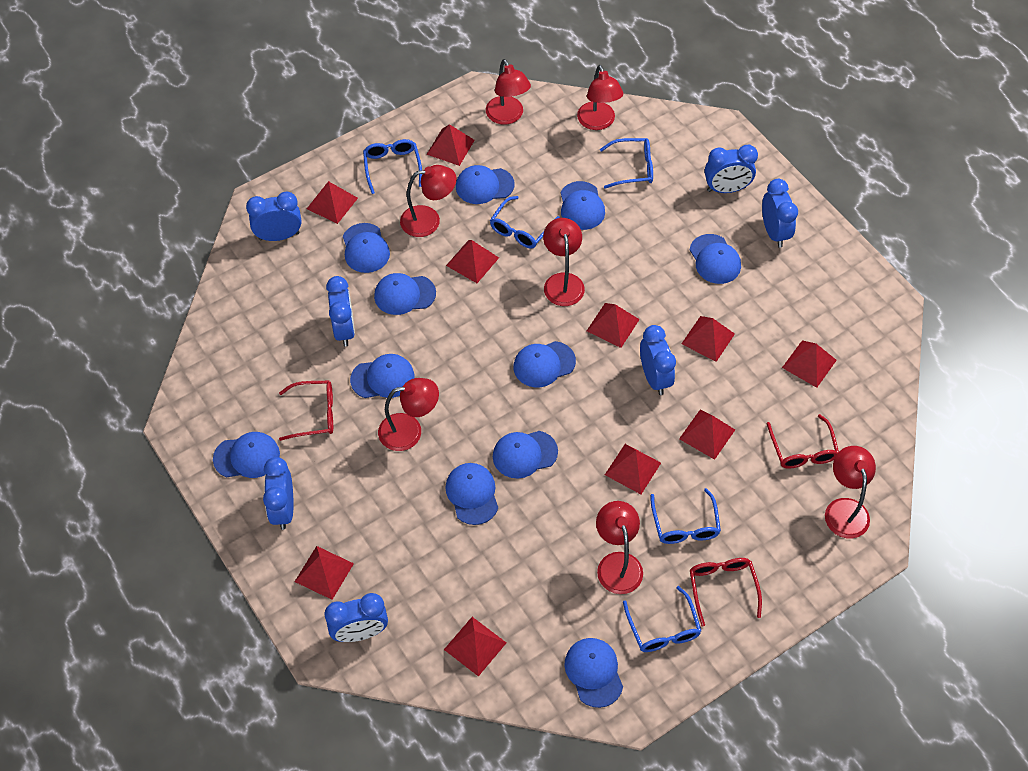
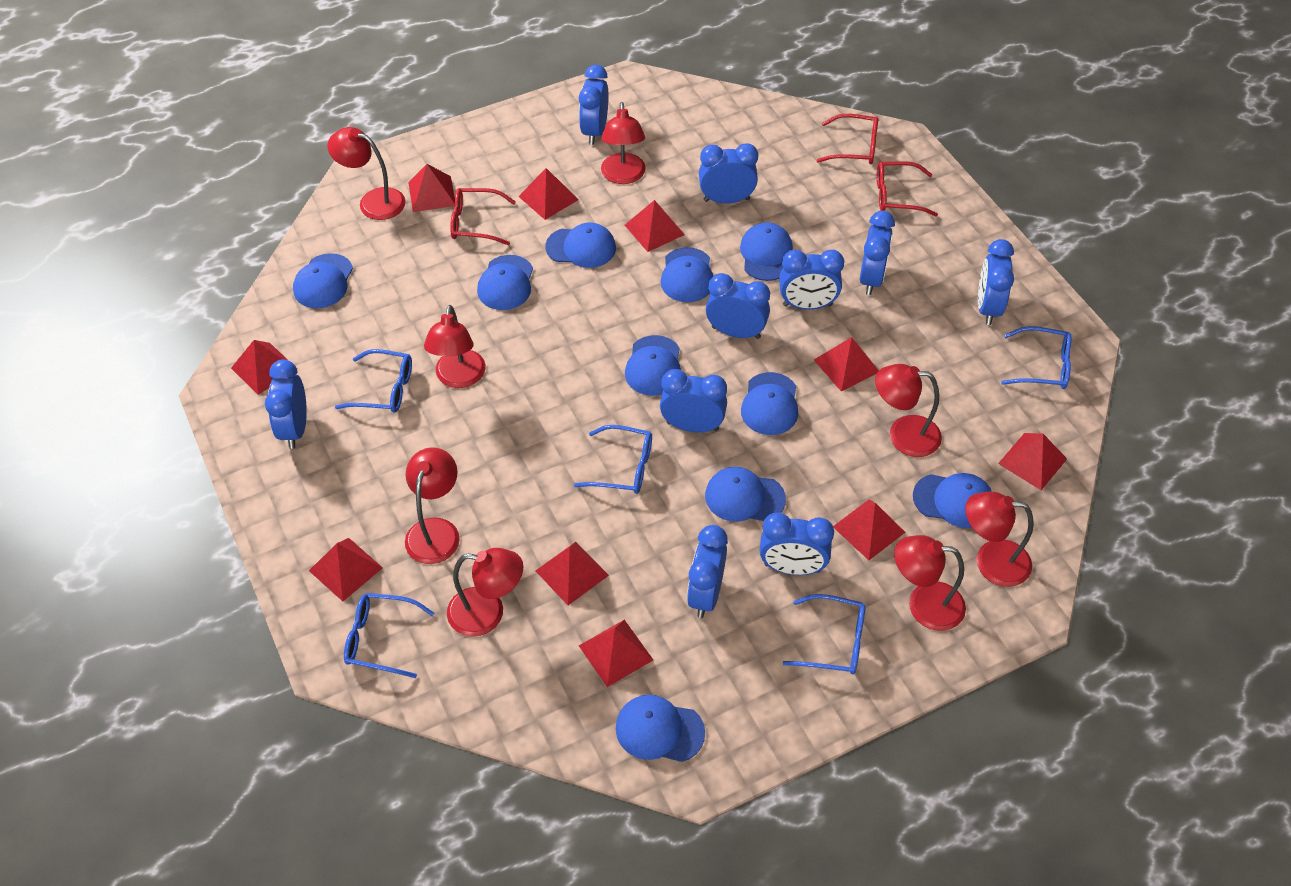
blue cap: [213,432,280,478] [343,223,390,273] [350,354,414,398] [374,273,436,315] [445,463,498,525] [456,165,514,204] [493,431,558,478] [514,341,576,387] [561,181,605,230] [564,638,623,708] [690,234,741,284] = 11 -> [293,253,353,308] [477,255,533,310] [545,222,616,268] [616,695,705,762] [625,335,681,396] [661,247,713,302] [705,467,786,522] [740,222,793,281] [741,372,798,435] [913,473,992,528] = 10
blue clock: [246,192,301,241] [263,457,293,530] [325,593,388,642] [326,276,355,346] [640,325,676,395] [704,145,758,193] [762,179,798,248] = 7 -> [265,359,307,449] [579,65,608,145] [660,369,727,432] [687,525,728,618] [699,143,758,204] [706,273,770,339] [760,513,834,575] [779,250,844,310] [860,211,895,295] [978,239,1014,325] = 10
red lamp: [378,378,439,451] [400,165,456,237] [486,59,531,125] [543,218,585,306] [577,65,623,130] [596,501,643,594] [825,446,876,538] = 7 -> [327,127,406,220] [405,447,460,564] [424,305,486,388] [447,548,523,636] [601,102,646,184] [875,364,942,457] [894,535,966,631] [965,491,1034,587] = 8

